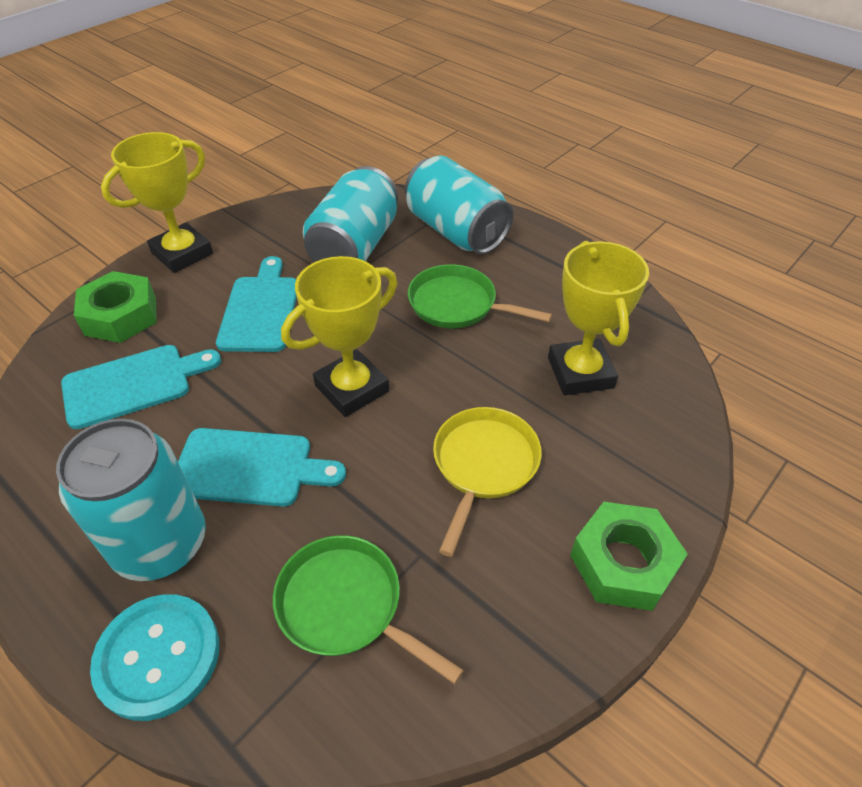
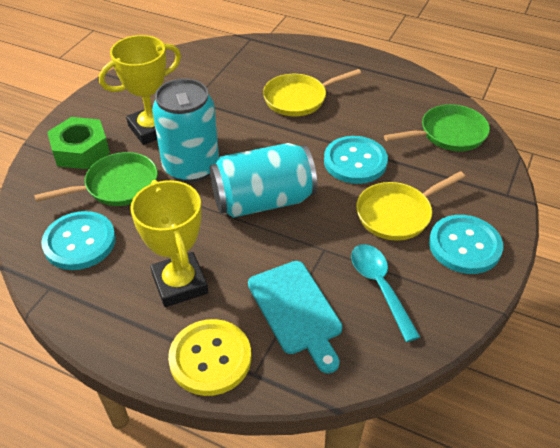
green nut: [74,271,157,343] [570,502,688,611] = 2 -> [47,117,110,169] = 1
turquoise button: [90,594,219,721] = 1 -> [41,211,116,270] [324,136,388,184] [429,215,503,274] = 3
turquoise can: [56,419,206,581] [303,166,398,262] [405,155,513,254] = 3 -> [152,79,219,183] [210,143,317,218] = 2
turquoise cutting board: [61,345,221,429] [178,428,346,507] [216,256,297,352] = 3 -> [248,261,342,373] = 1
turquoise spoon: none = 0 -> [351,244,420,342] = 1
yellow button: none = 0 -> [168,319,251,396] = 1
yellow pan: [433,407,542,557] = 1 -> [263,69,361,116] [356,171,465,241] = 2
yellow trophy: [101,132,213,273] [281,256,397,417] [548,241,649,395] = 3 -> [99,35,181,145] [130,180,208,307] = 2

